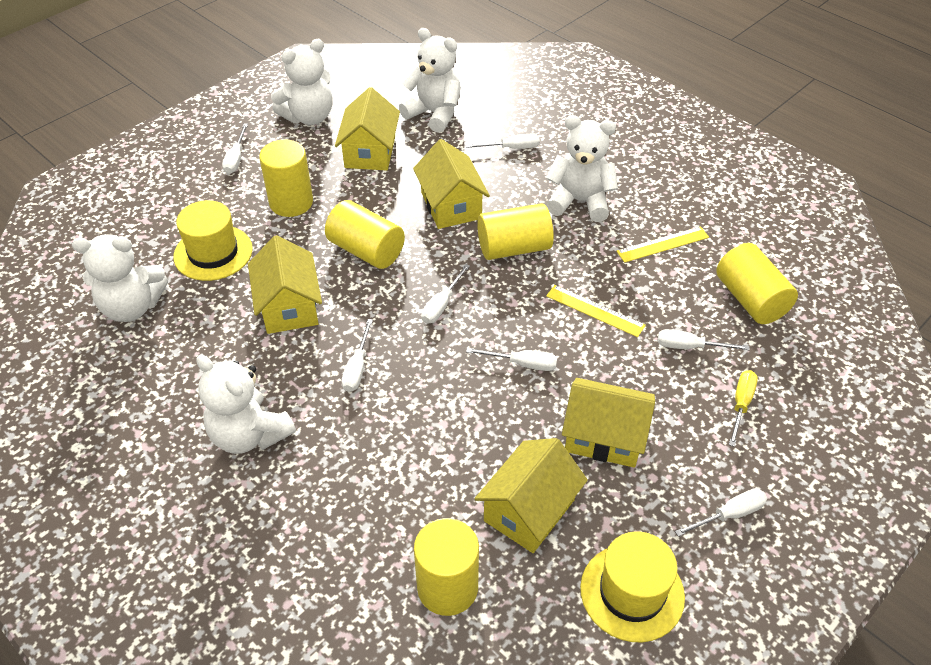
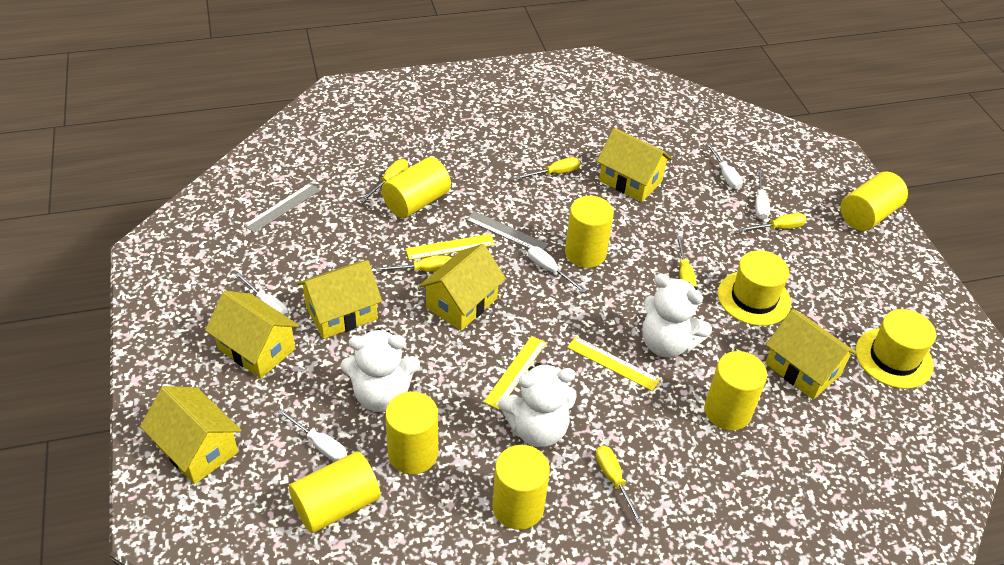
grey ruler: none = 0 -> [244,183,320,233] [466,211,548,250] = 2
white screwdriver: [222,123,248,174] [342,319,373,392] [421,264,470,323] [466,134,540,149] [466,348,557,371] [658,329,750,350] [675,489,767,537] = 7 -> [235,272,289,317] [278,409,347,462] [528,246,587,293] [706,143,743,190] [755,170,770,220] = 5
white teddy bear: [72,234,168,322] [196,355,296,454] [271,39,333,125] [399,28,461,133] [546,115,618,222] = 5 -> [341,329,420,412] [498,363,577,447] [642,274,712,358] = 3
yellow cylinder: [259,139,313,217] [325,200,405,269] [414,518,479,616] [477,203,554,260] [716,243,798,324] = 5 -> [289,452,381,533] [382,157,451,218] [385,391,438,474] [492,445,550,530] [565,196,614,268] [704,351,767,431] [840,172,908,231] = 7
yellow house: [248,235,322,334] [335,87,400,171] [413,139,490,229] [475,438,588,553] [562,378,655,468] = 5 -> [140,386,242,484] [205,291,299,378] [297,260,382,339] [419,244,506,331] [597,128,672,202] [765,309,858,400] = 6
yellow ruler: [546,285,646,337] [616,226,709,263] = 2 -> [406,234,495,260] [484,336,546,410] [567,336,661,391] = 3
yellow screwdriver: [729,370,758,447] = 1 -> [361,159,408,202] [376,255,451,272] [516,157,580,180] [596,445,643,524] [677,236,697,287] [739,213,807,232] = 6

